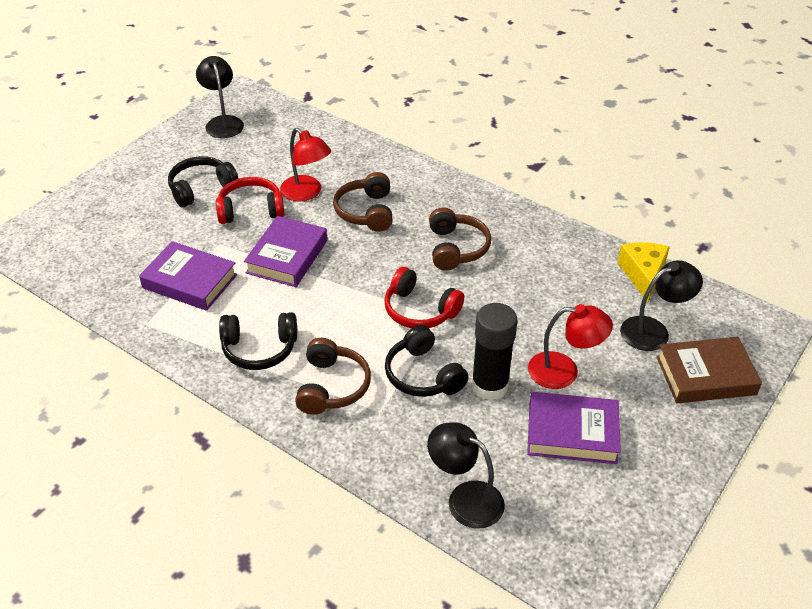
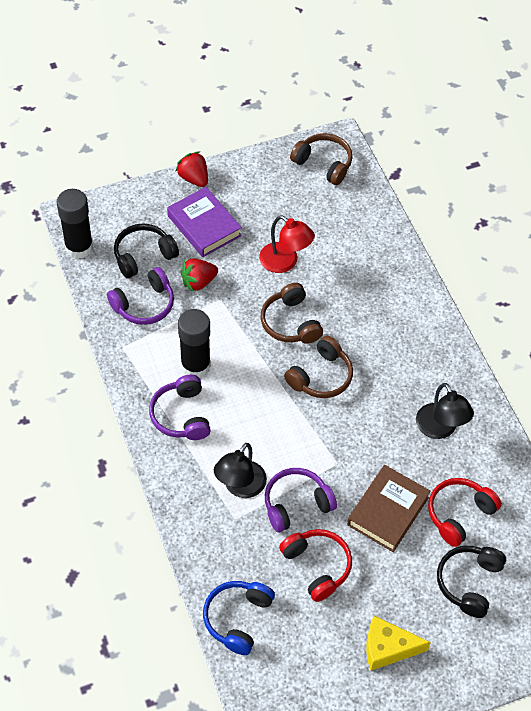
black glue stick: [471,303,518,400] = 1 -> [57,189,93,259] [178,309,211,378] = 2
black headphones: [168,156,238,207] [219,312,297,370] [385,325,469,397] = 3 -> [114,223,179,278] [437,546,506,618] = 2
black lamp: [196,56,244,138] [427,423,505,529] [620,260,703,351] = 3 -> [214,443,267,498] [416,383,474,439] = 2
blue headphones: none = 0 -> [203,581,275,655] = 1
purple book: [139,241,237,311] [244,216,327,287] [527,392,621,464] = 3 -> [167,187,242,257] = 1
purple headphones: none = 0 -> [107,267,174,325] [149,375,211,440] [265,468,337,532] = 3
red lamp: [280,128,331,202] [528,304,613,389] = 2 -> [259,215,315,273] = 1
red strawberry: none = 0 -> [175,151,208,187] [180,259,218,293] = 2

